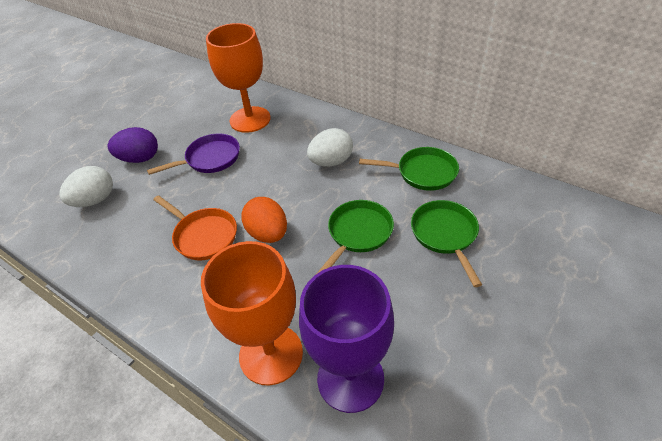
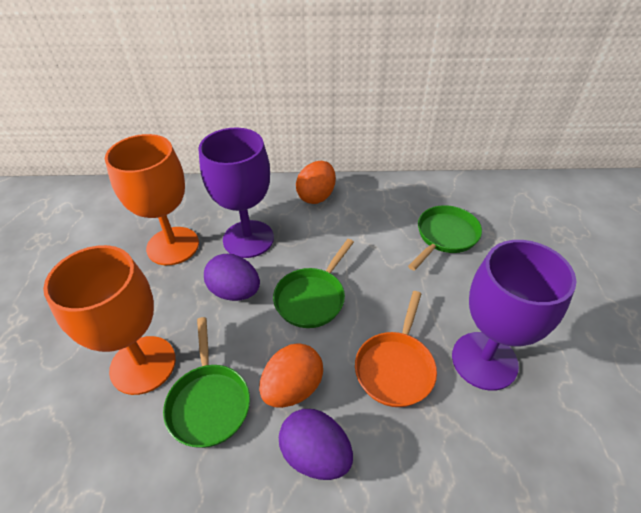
orange egg: [241,197,287,243] = 1 -> [259,343,323,408] [296,161,336,204] = 2
purple egg: [108,127,158,163] = 1 -> [204,254,260,301] [279,409,353,480] = 2
purple goblet: [299,265,394,413] = 1 -> [198,128,274,258] [452,240,576,391] = 2
purple pan: [147,133,240,175] = 1 -> none = 0
white egg: [59,166,113,207] [307,128,353,167] = 2 -> none = 0

